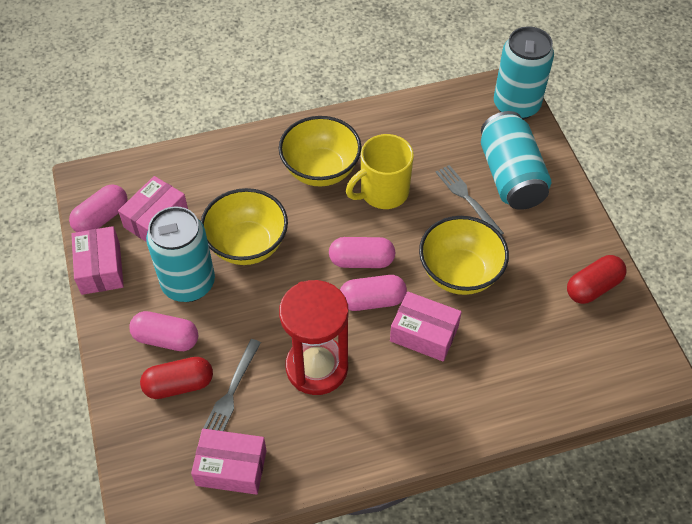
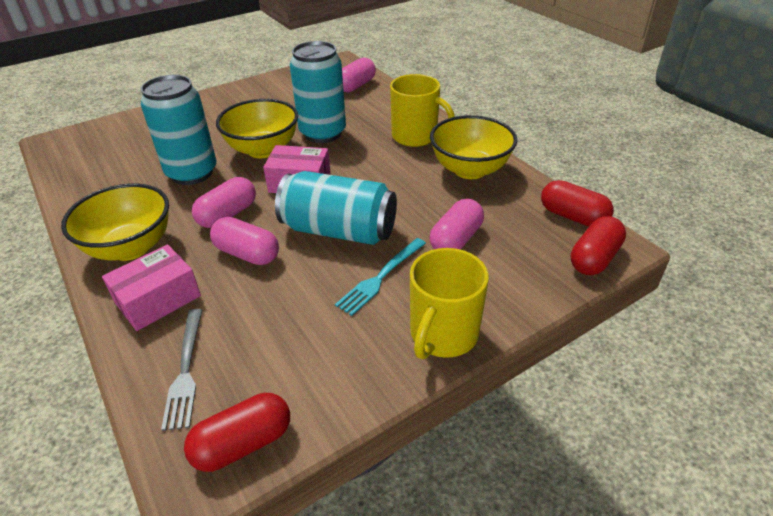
grey fork: [203,339,261,431] [436,165,504,235] = 2 -> [161,309,202,431] = 1
pink box: [71,226,124,295] [118,176,188,242] [191,429,267,495] [390,292,462,362] = 4 -> [102,244,201,331] [263,145,331,193] = 2
red capsule: [140,357,213,399] [567,255,626,304] = 2 -> [184,393,290,472] [541,180,614,227] [571,216,626,275] = 3
red hourglass: [279,280,349,395] = 1 -> none = 0
turquoise fork: none = 0 -> [335,238,426,316] = 1
yellow mug: [346,134,414,209] = 1 -> [390,74,455,147] [410,248,489,359] = 2

